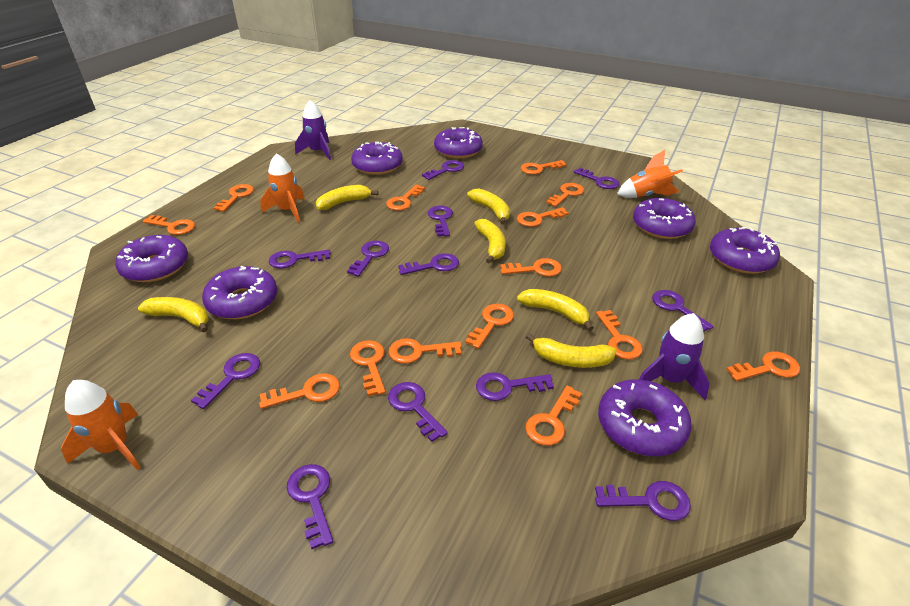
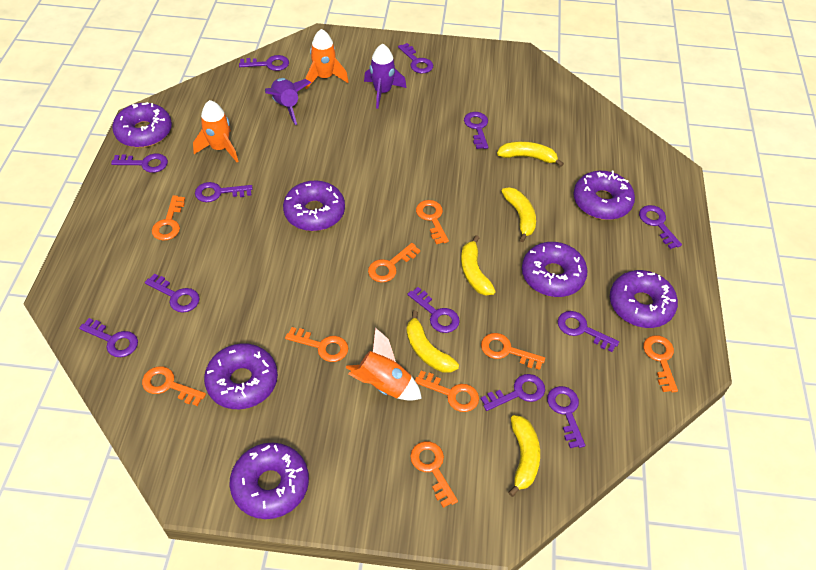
orange key: [143,215,195,235] [214,184,254,212] [259,373,340,409] [350,340,385,396] [386,184,425,211] [388,338,462,364] [465,304,514,349] [500,258,562,277] [517,207,569,227] [521,160,567,175] [525,386,582,446] [546,183,584,207] [596,310,643,360] [726,351,800,381] = 14 -> [142,366,206,406] [152,195,185,241] [285,327,348,362] [368,243,420,282] [410,441,458,508] [415,370,479,412] [416,200,449,244] [481,333,545,370] [643,335,678,393] = 9
yellow banana: [138,297,209,332] [316,185,379,210] [467,188,510,225] [474,219,506,264] [517,289,594,331] [526,333,617,368] = 6 -> [406,311,459,373] [461,235,496,296] [497,141,564,167] [501,187,536,242] [508,415,540,497] = 5

